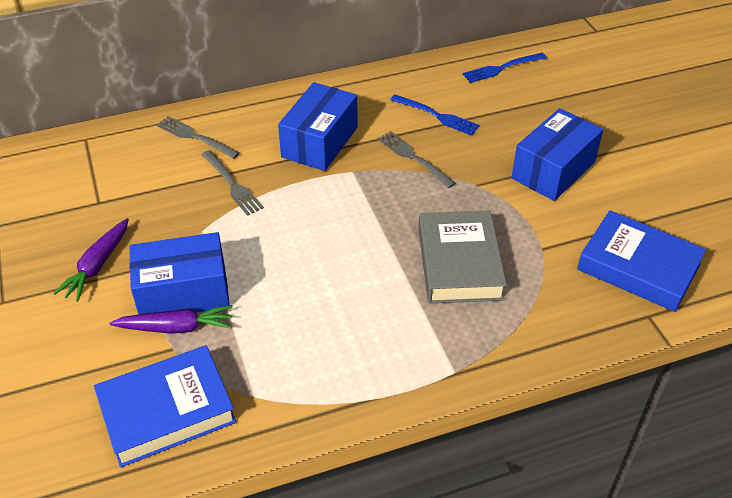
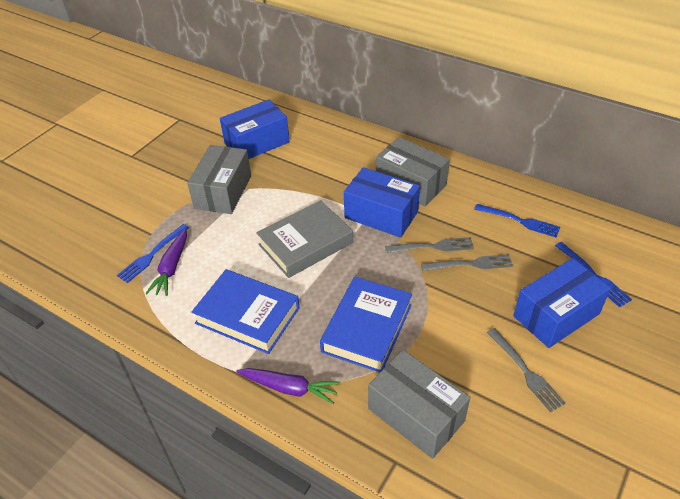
blue fork: [390,94,480,136] [462,53,547,83] = 2 -> [117,224,189,283] [474,204,560,238] [555,242,632,307] = 3
grey box: none = 0 -> [187,145,251,214] [368,350,470,459] [376,137,450,206] = 3

